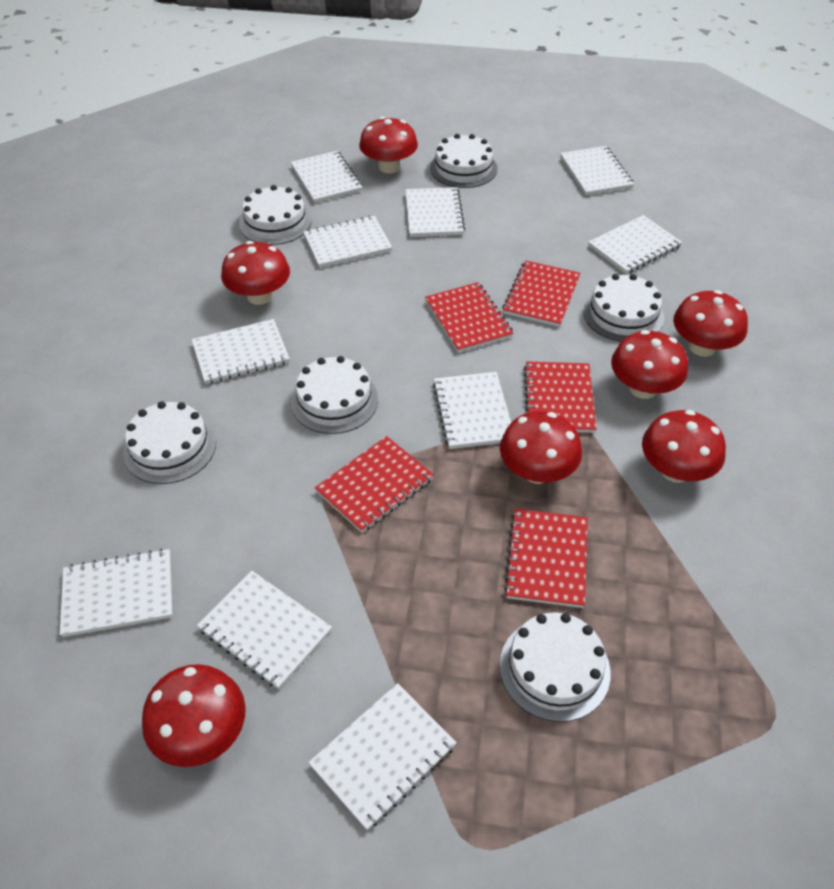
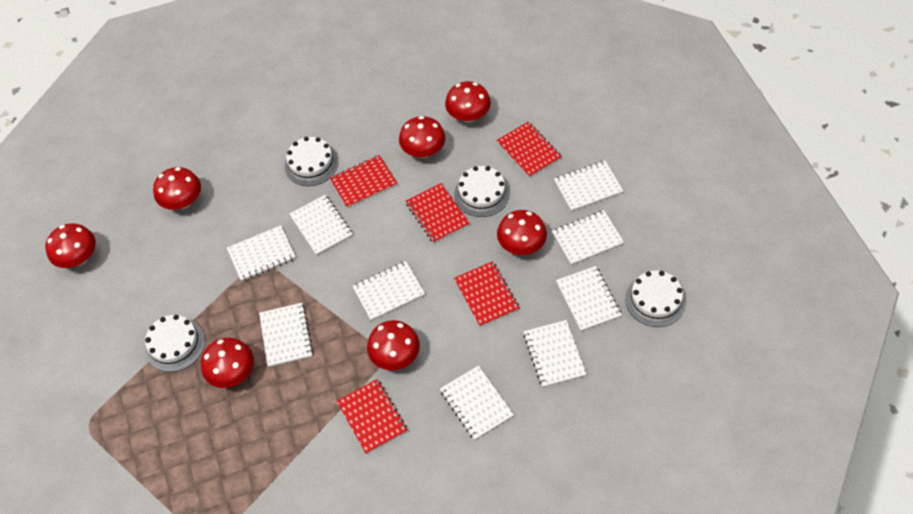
white cake: [123,401,216,484] [239,185,312,245] [291,356,378,434] [430,134,497,188] [500,612,611,722] [583,274,664,342] = 6 -> [145,315,205,372] [285,137,338,186] [454,166,510,217] [625,271,686,327] = 4
white notebook: [60,549,173,637] [191,319,290,384] [197,571,332,689] [291,151,362,203] [304,216,392,268] [308,683,457,830] [405,187,465,237] [433,372,511,449] [560,146,634,195] [588,215,682,274] = 10 -> [227,225,296,281] [259,303,313,367] [289,195,353,255] [353,261,425,321] [440,366,514,440] [523,320,587,387] [552,210,624,265] [554,161,623,212] [556,266,622,331] = 9

